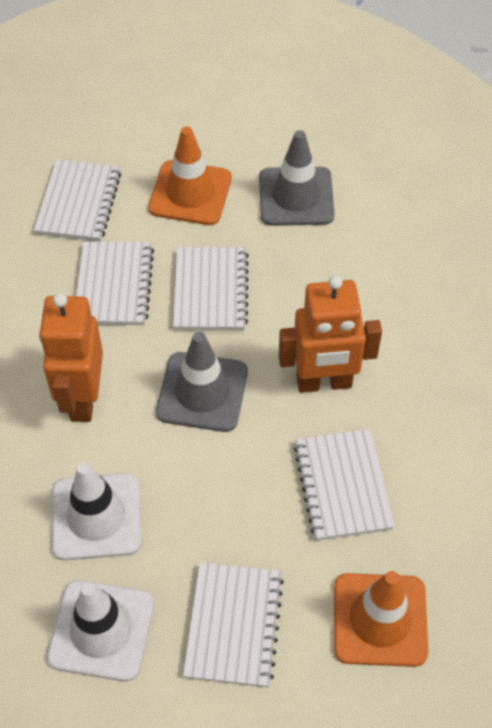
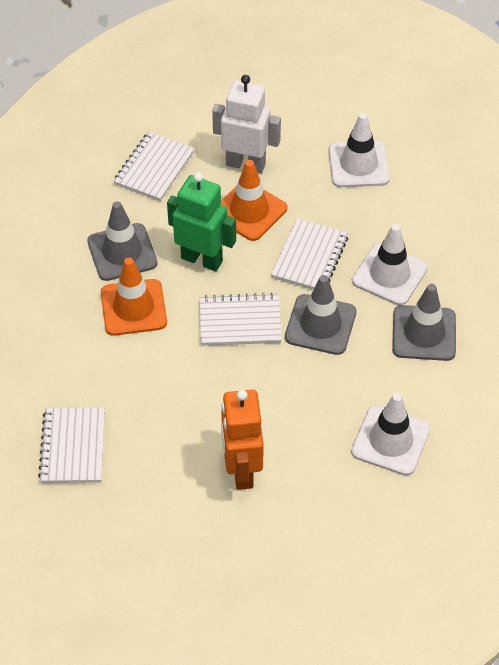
green robot: none = 0 -> [167,172,236,271] = 1
grey traffic cone: [156,332,248,432] [259,130,335,226] = 2 -> [87,201,157,281] [285,275,356,355] [392,284,456,361] = 3
orange robot: [39,293,103,422] [279,275,382,393] = 2 -> [221,390,264,490] = 1
white notebook: [34,160,121,242] [76,241,154,325] [173,247,249,330] [183,562,284,688] [294,429,395,541] = 5 -> [38,407,105,483] [114,132,194,201] [199,293,282,346] [271,218,348,290] = 4
white robot: none = 0 -> [212,75,281,173] = 1
white traffic cone: [47,580,154,681] [52,462,141,560] = 2 -> [328,113,390,187] [351,393,430,476] [352,224,428,305] = 3

